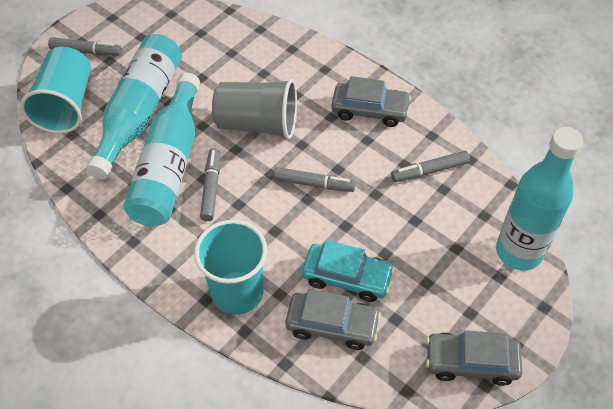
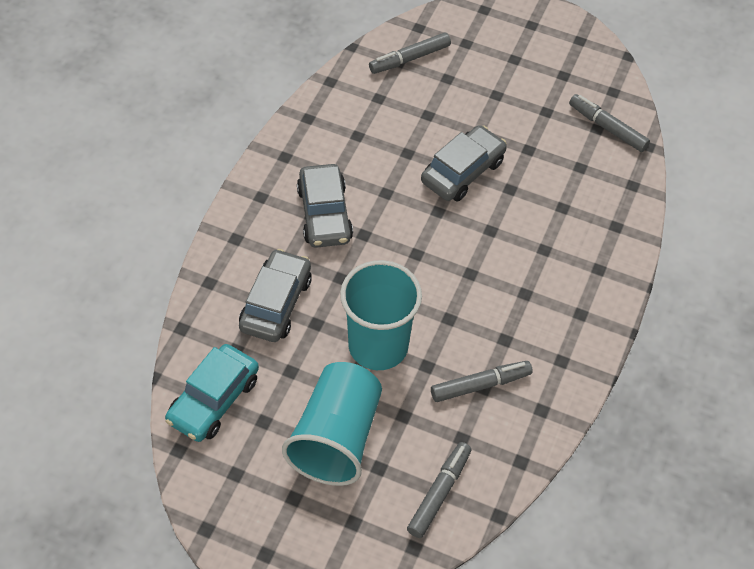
grey cup: [212,79,297,139] = 1 -> none = 0
turquoise bottle: [86,34,182,179] [123,73,200,226] [496,127,583,271] = 3 -> none = 0

